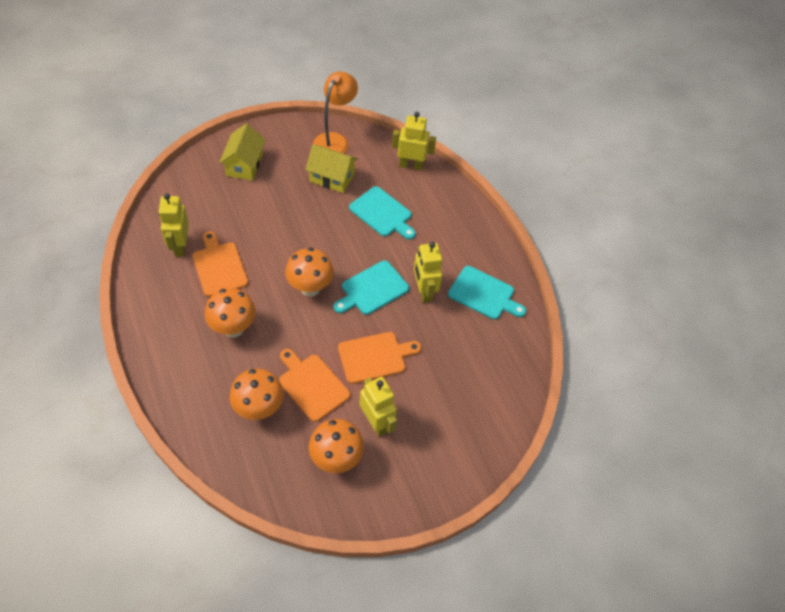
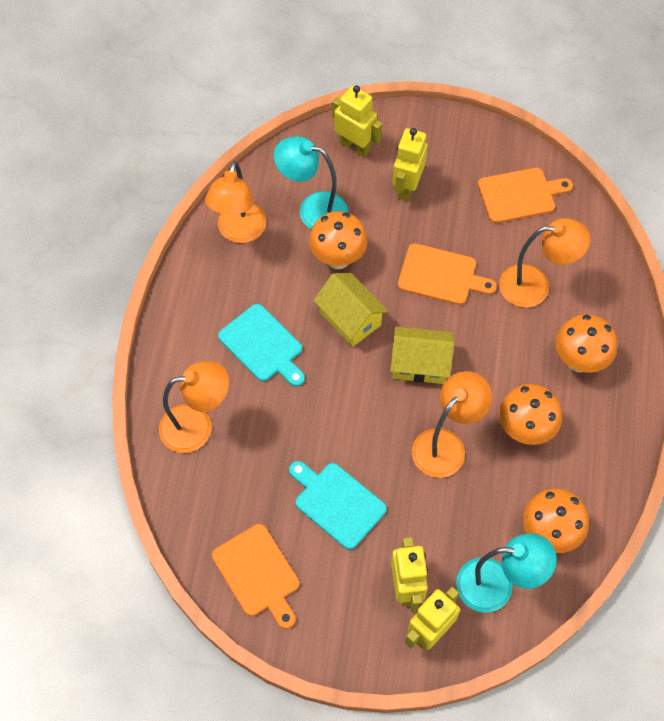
orange lamp: [313,71,358,154] = 1 -> [159,361,229,453] [205,161,266,243] [412,371,492,478] [499,218,591,308] = 4
turquoise cutting board: [334,260,409,315] [349,186,416,240] [448,266,526,319] = 3 -> [218,304,305,387] [289,461,387,550] = 2
turquoise lamp: none = 0 -> [274,136,348,230] [456,533,557,613] = 2

